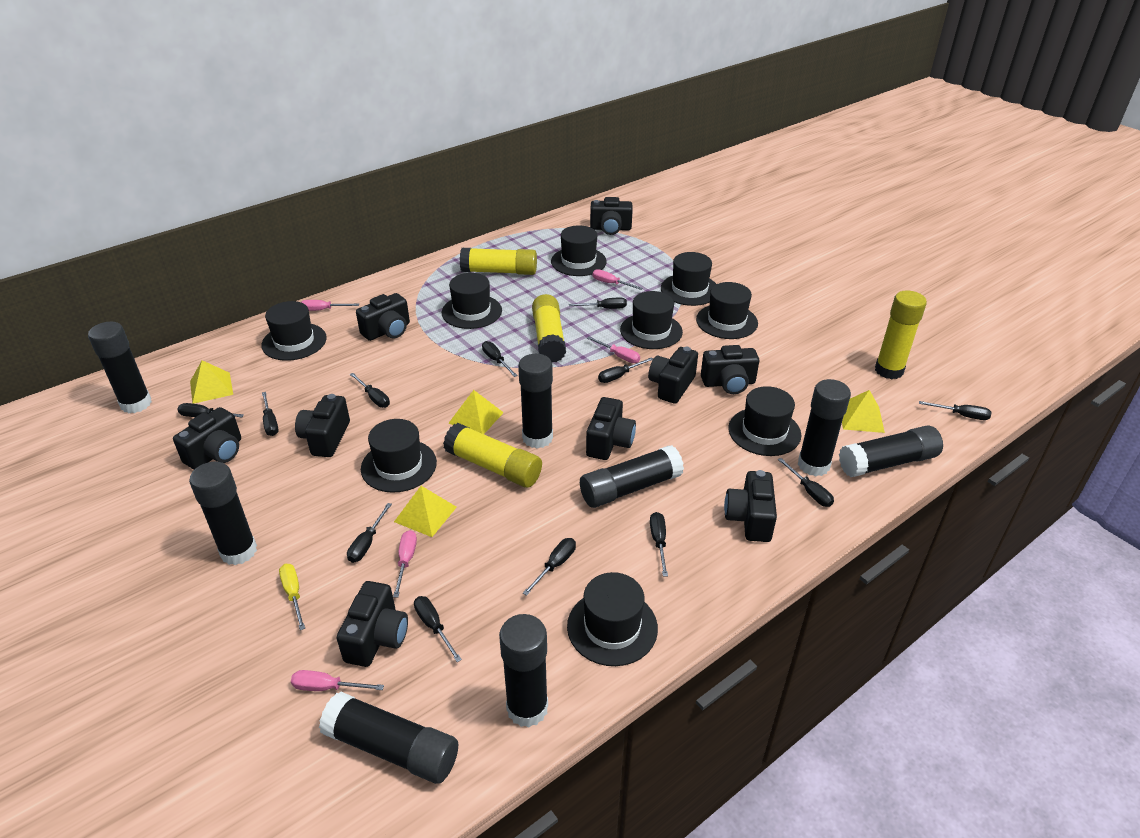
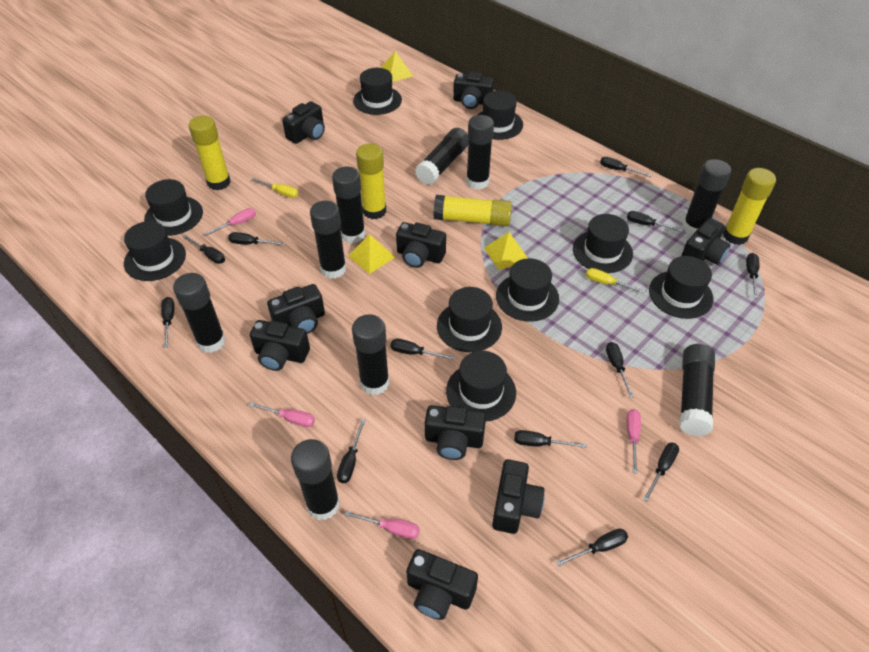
black glue stick: [88,322,152,413] [189,462,257,565] [319,692,458,784] [499,614,548,727] [518,354,553,449] [580,445,684,508] [798,379,851,476] [839,425,943,477] = 8 -> [173,273,226,353] [291,439,340,520] [310,201,346,279] [332,167,365,244] [352,314,389,395] [415,128,469,185] [466,115,494,190] [679,344,715,436] [682,159,731,235] = 9
pink screwdriver: [291,670,384,691] [301,300,359,311] [393,530,417,597] [587,337,640,363] [593,269,643,290] = 5 -> [204,208,256,236] [249,402,315,427] [344,511,420,539] [627,409,641,473] = 4
yellow pyramid: [190,360,233,404] [394,486,457,537] [449,390,504,434] [842,390,885,433] = 4 -> [348,234,395,274] [381,51,414,82] [484,232,528,270] = 3
yellow screwdriver: [279,564,305,630] = 1 -> [251,178,298,198] [586,268,645,293] = 2

